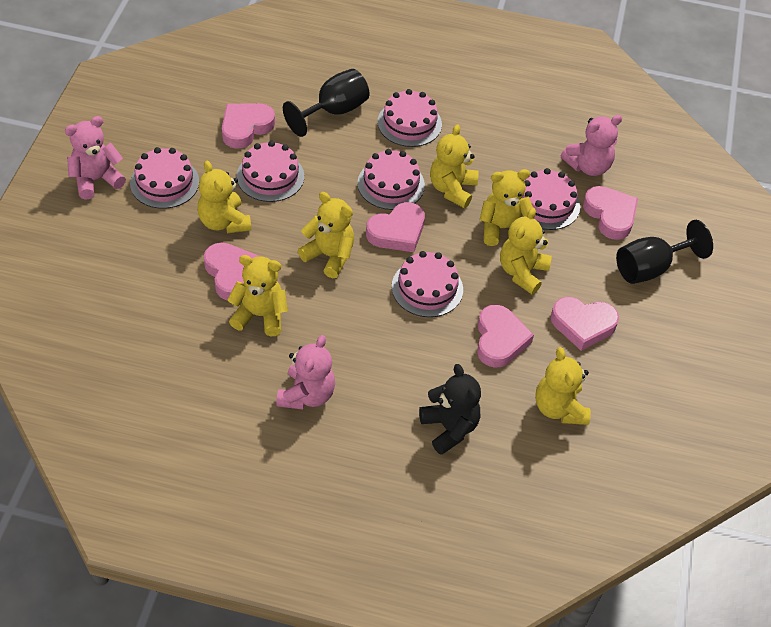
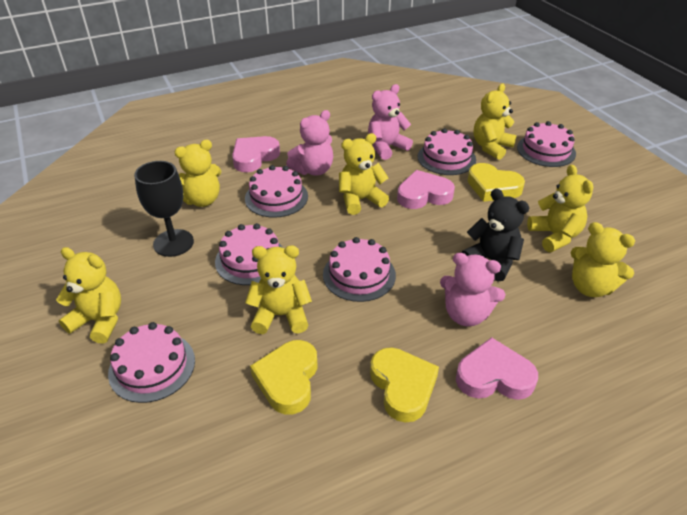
black goblet: [283,69,369,137] [616,220,713,284] = 2 -> [134,161,194,257] = 1
pink heart: [204,242,259,300] [222,103,275,149] [366,202,425,252] [477,305,534,368] [551,297,619,351] [583,186,638,240] = 6 -> [232,136,280,172] [397,170,455,209] [456,337,538,400] = 3
yellow heart: none = 0 -> [250,340,318,415] [370,347,439,423] [468,163,525,202] = 3

